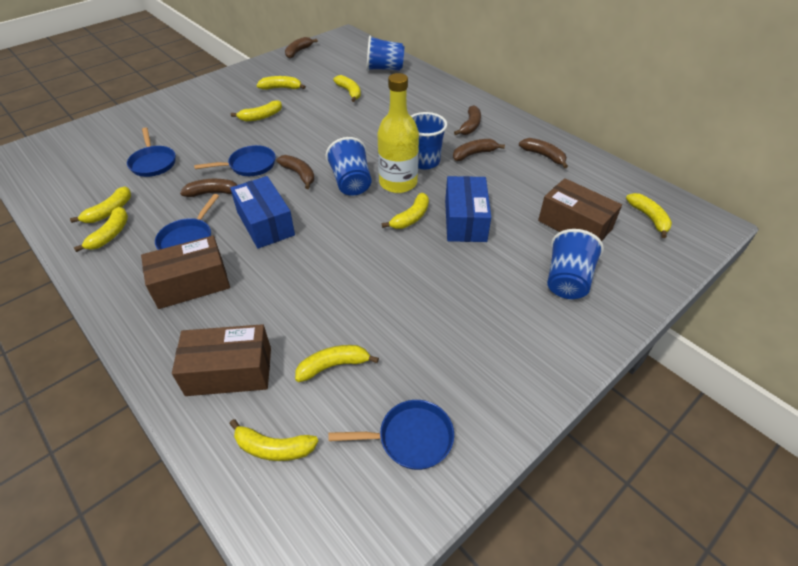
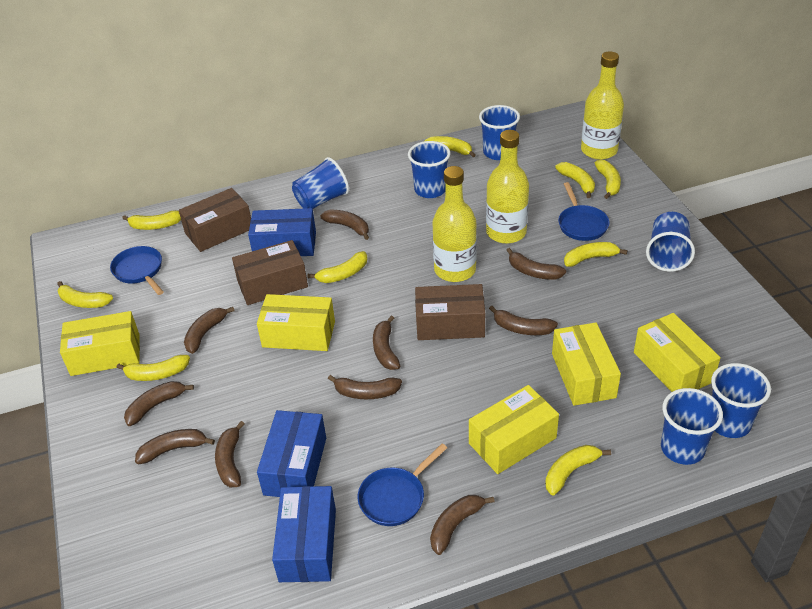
blue box: [230,176,295,249] [445,176,491,242] = 2 -> [248,208,316,256] [257,410,326,497] [272,486,336,582] = 3
blue cup: [325,137,371,196] [366,36,404,71] [411,112,447,169] [547,229,604,299] = 4 -> [292,157,349,209] [408,141,451,198] [479,105,520,160] [646,212,695,272] [661,388,723,465] [711,363,771,438] = 6
blue pan: [127,128,175,177] [155,194,219,250] [194,145,276,176] [328,400,454,470] = 4 -> [110,246,164,295] [357,443,447,526] [558,182,610,241] = 3
brown banana: [180,179,237,197] [276,155,315,189] [285,37,318,59] [453,139,505,161] [454,105,481,135] [519,138,568,168] = 6 -> [124,381,194,426] [135,429,215,464] [184,307,235,354] [215,421,245,487] [320,209,369,240] [328,375,402,399] [373,316,400,370] [430,495,495,555] [489,306,558,335] [506,248,566,280] = 10
yellow bottle: [378,73,419,193] = 1 -> [433,166,477,282] [486,130,529,244] [581,51,624,160] = 3
yellow box: none = 0 -> [60,311,140,376] [257,294,335,351] [469,385,559,474] [552,322,621,406] [634,313,721,392] = 5

